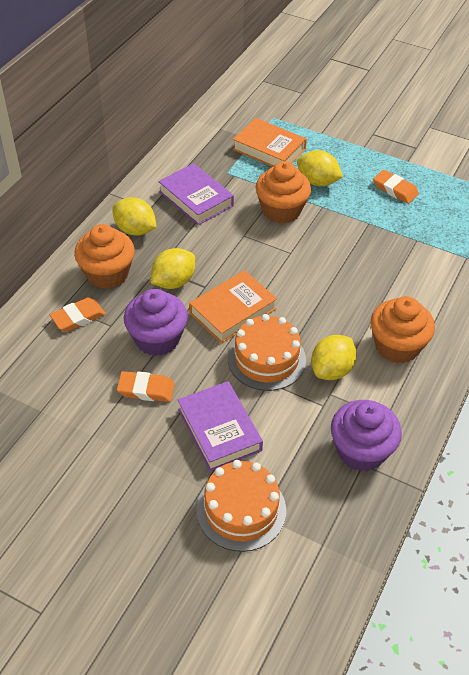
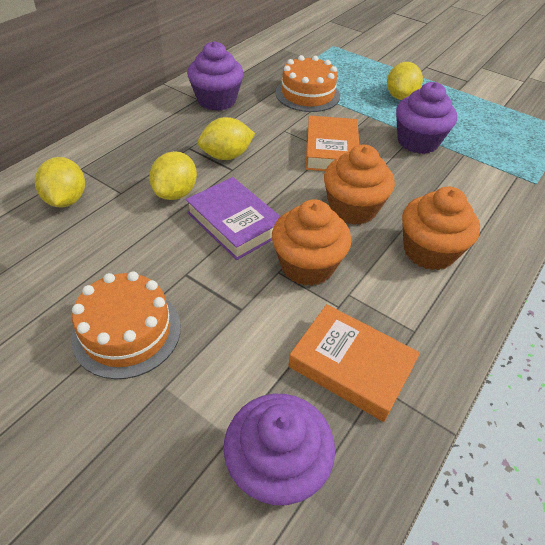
orange eraser: [50,297,106,332] [117,371,175,402] [373,170,419,204] = 3 -> none = 0
purple book: [158,163,234,225] [178,381,263,471] = 2 -> [186,177,281,260] = 1
purple cupcake: [124,289,188,356] [331,400,402,471] = 2 -> [187,41,244,111] [224,394,335,505] [396,82,457,154] = 3

